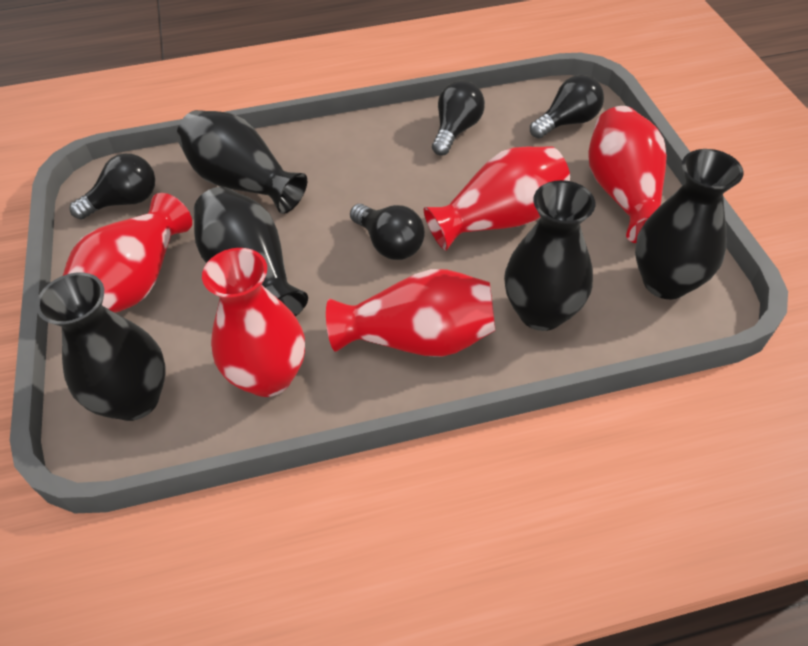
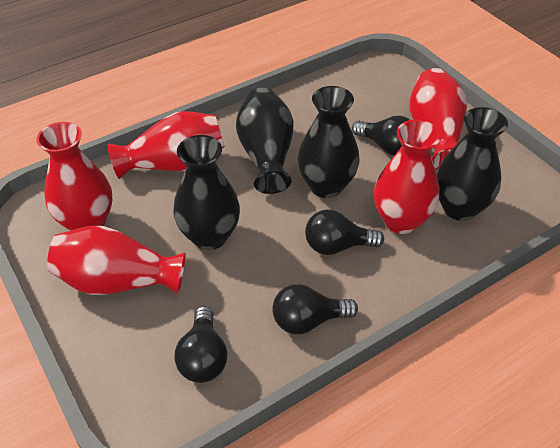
black vase: [36,273,165,421] [177,110,307,214] [194,187,308,317] [504,180,595,331] [635,149,743,299] = 5 -> [173,135,240,250] [236,88,294,194] [297,86,359,198] [436,107,508,221] = 4

